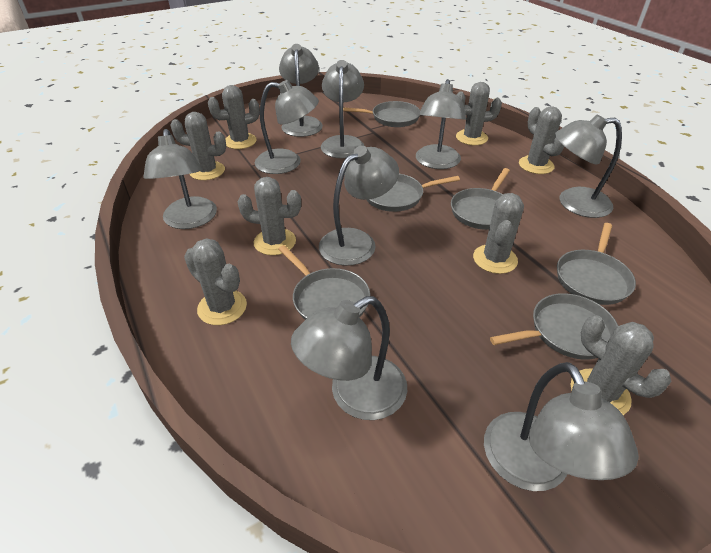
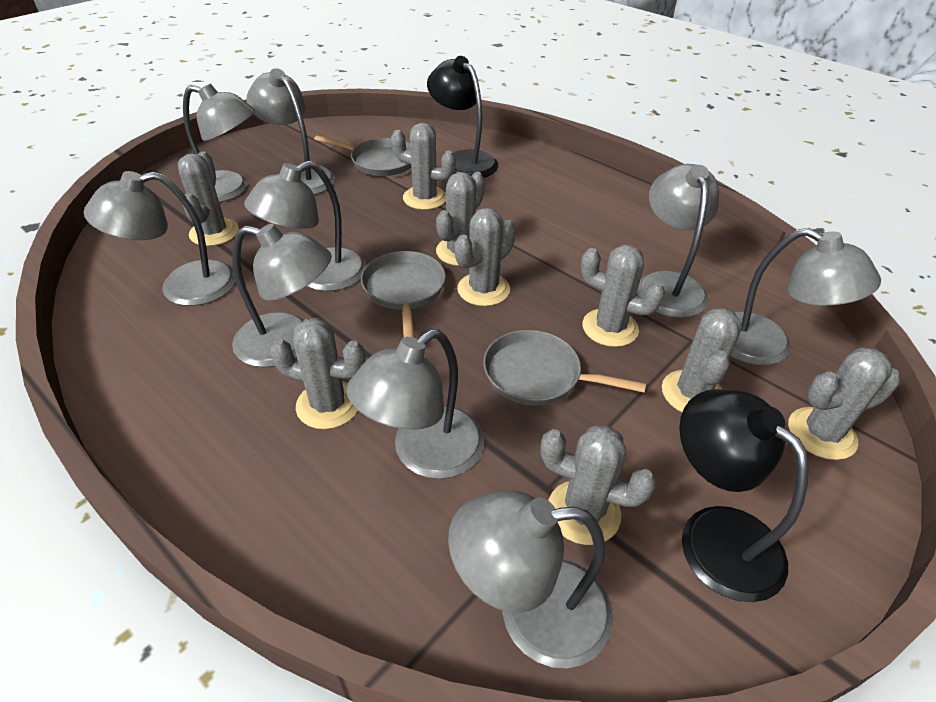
black lamp: none = 0 -> [427,56,498,178] [679,389,809,602] = 2
grey cactus: [170,112,226,180] [184,238,247,325] [208,85,260,149] [238,177,301,255] [456,82,502,145] [473,193,524,274] [519,106,564,174] [570,315,672,415] = 8 -> [178,152,239,246] [270,318,366,429] [391,123,456,210] [436,172,485,266] [454,208,516,306] [540,425,656,545] [581,245,665,347] [662,308,742,412] [788,347,900,460] = 9
grey pan: [278,245,370,320] [343,101,420,127] [367,174,460,212] [451,168,510,230] [490,293,618,360] [557,223,636,305] = 6 -> [314,135,411,176] [361,251,446,338] [483,330,646,405] = 3

